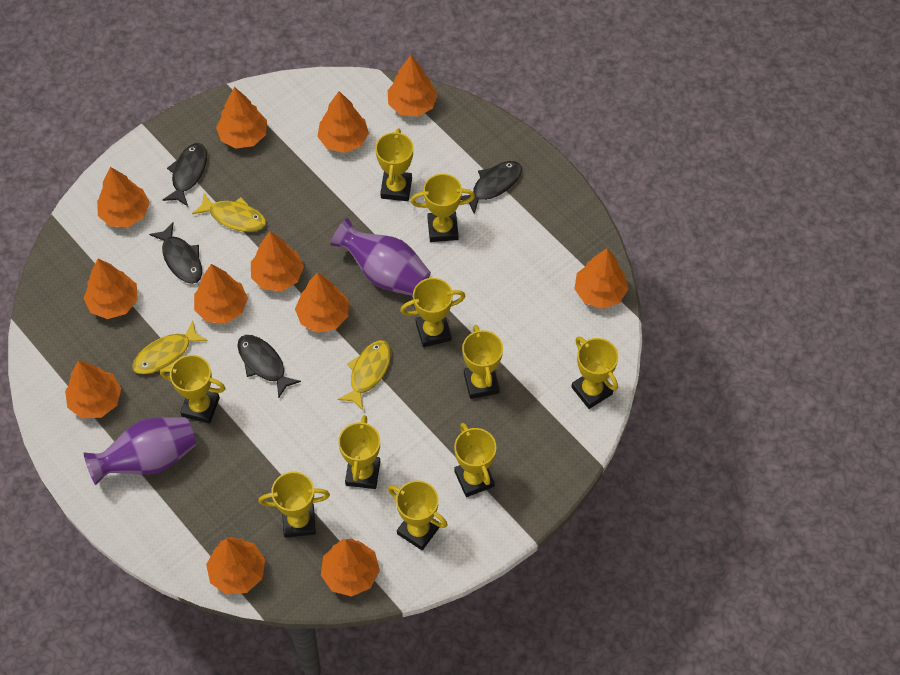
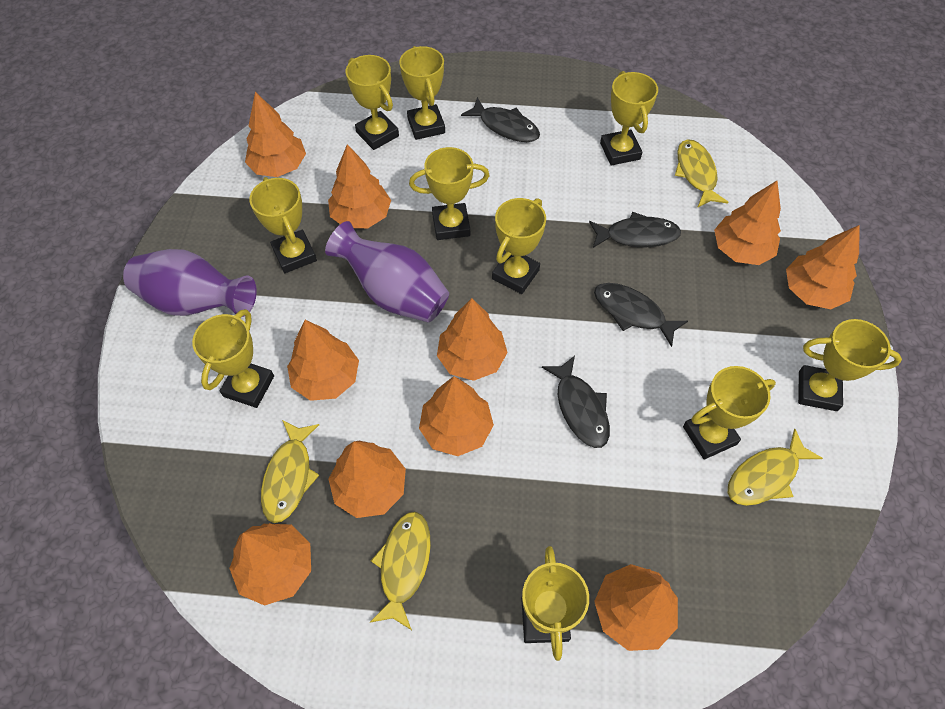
orange tree: [65,360,121,418] [84,259,138,319] [97,167,150,227] [194,264,248,324] [206,537,265,595] [216,87,267,149] [251,231,304,291] [295,272,349,333] [317,91,369,153] [321,539,380,597] [387,55,438,117] [574,248,628,309] = 12 -> [229,523,311,606] [245,92,306,177] [287,320,359,401] [328,144,391,228] [329,441,406,518] [419,376,494,456] [437,298,508,381] [594,564,678,651] [714,181,781,265] [786,225,860,309] = 10
yellow fish: [132,321,208,374] [192,193,266,232] [338,340,391,410] = 3 -> [261,420,319,523] [370,512,431,630] [675,139,728,208] [728,429,823,506] = 4

